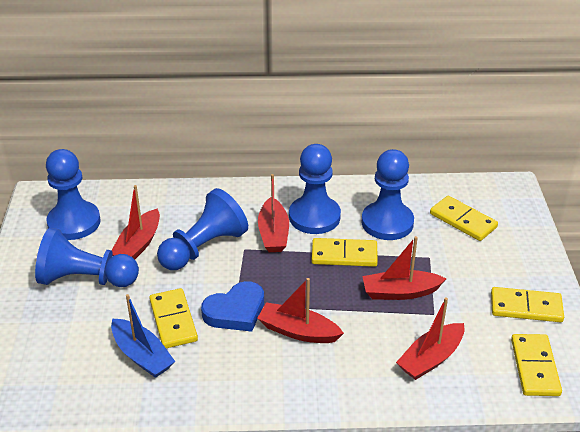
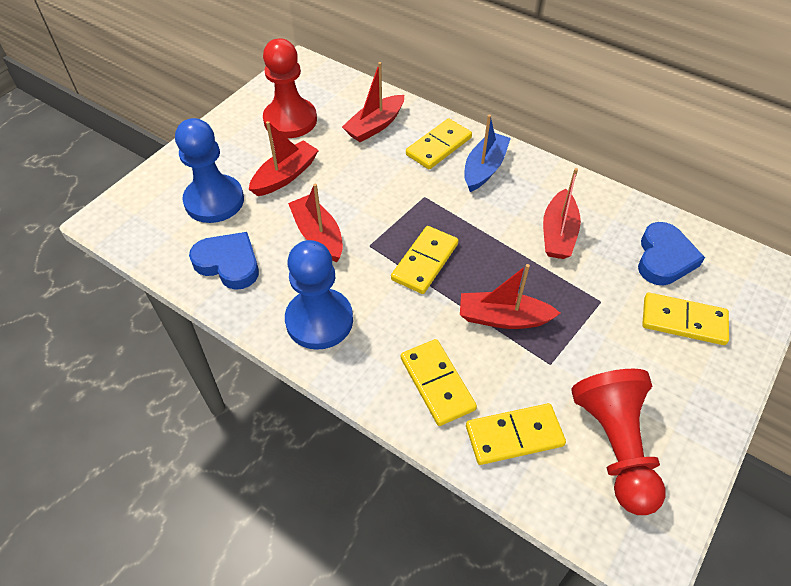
blue heart: [201,281,264,332] = 1 -> [189,232,259,290] [638,222,705,285] = 2
blue pawn: [35,228,139,287] [46,149,101,240] [157,188,248,270] [289,144,341,234] [361,149,414,240] = 5 -> [175,118,244,223] [285,240,353,350] = 2
red pawn: none = 0 -> [263,38,317,138] [571,369,666,515] = 2

